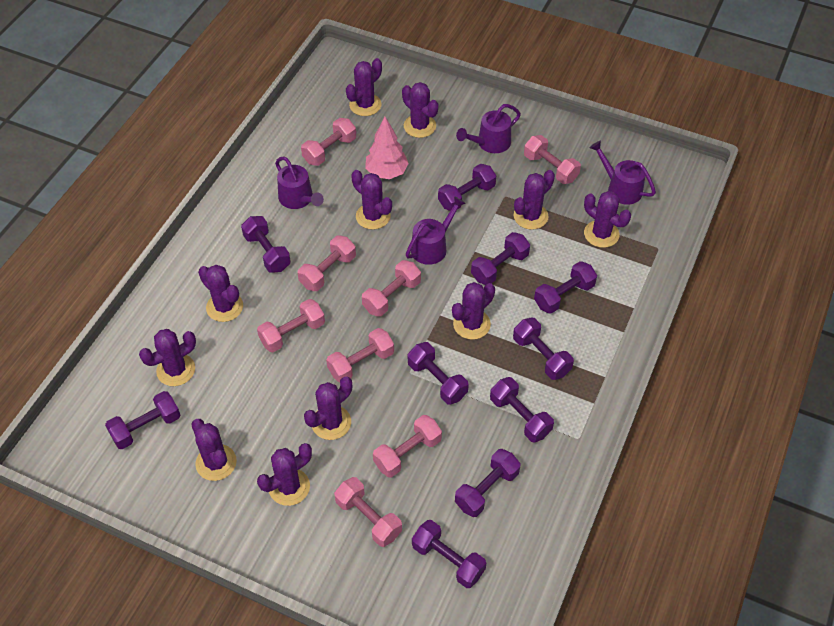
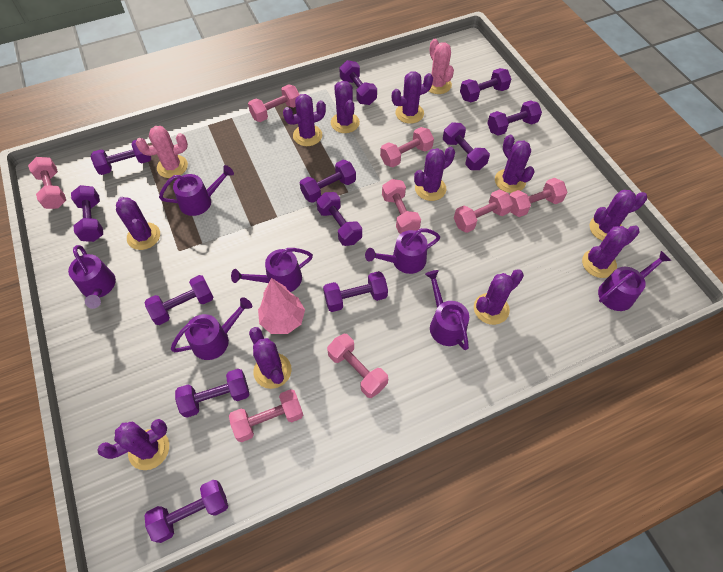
pink cactus: none = 0 -> [136,126,188,178] [429,39,454,94] = 2
purple dumbbell: [105,391,180,449] [241,216,291,273] [408,342,469,405] [412,520,486,588] [438,164,496,211] [455,449,521,517] [471,232,530,285] [490,377,554,442] [513,318,574,380] [534,261,597,314] = 10 -> [71,185,103,242] [90,140,151,175] [144,275,214,325] [144,480,228,543] [175,369,249,418] [300,160,356,203] [316,192,362,246] [323,271,388,312] [339,60,377,105] [443,122,490,170] [460,68,511,102] [487,100,542,136] = 12
purple watering can: [275,156,324,209] [406,196,466,265] [456,104,521,153] [590,141,656,205] = 4 -> [68,245,116,309] [159,165,234,216] [171,297,252,360] [231,248,313,292] [365,228,440,274] [425,270,469,350] [598,251,671,311] = 7

